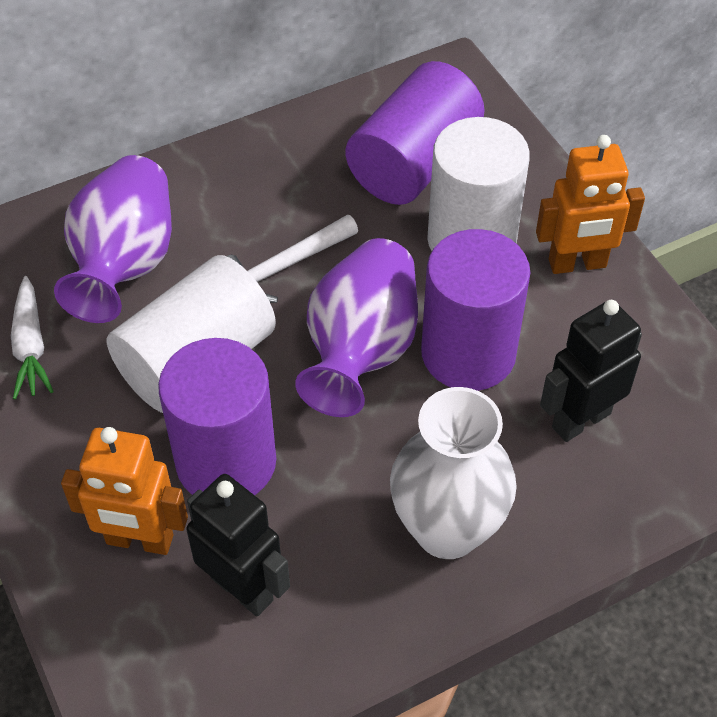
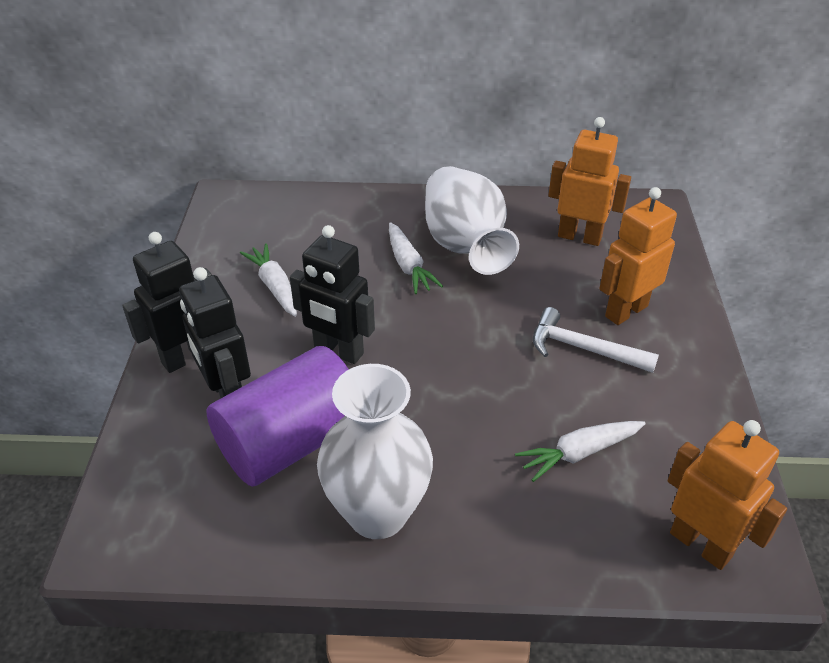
black robot: [186,474,290,617] [540,300,642,442] = 2 -> [122,232,212,373] [179,267,251,399] [290,225,375,364] = 3
orange robot: [61,427,188,555] [536,135,645,274] = 2 -> [548,117,631,246] [599,187,677,325] [668,420,787,570] = 3
purple cylinder: [158,338,276,495] [345,61,484,205] [421,229,530,391] = 3 -> [206,346,349,487] = 1
purple vase: [54,155,172,323] [295,238,418,417] = 2 -> none = 0
white carrot: [11,276,54,400] = 1 -> [240,243,297,317] [389,222,443,294] [515,421,646,482] = 3
white cylinder: [107,255,276,413] [427,117,530,251] = 2 -> none = 0
white vase: [390,387,517,559] = 1 -> [317,364,433,539] [425,166,519,275] = 2

